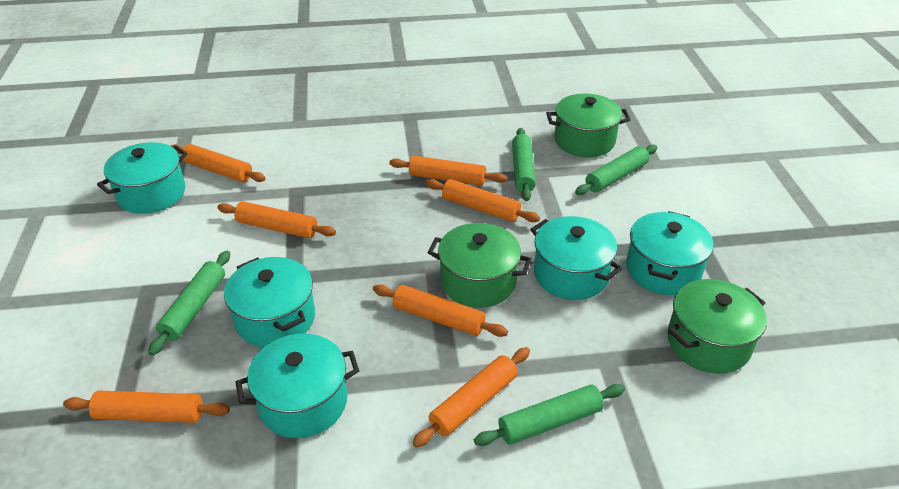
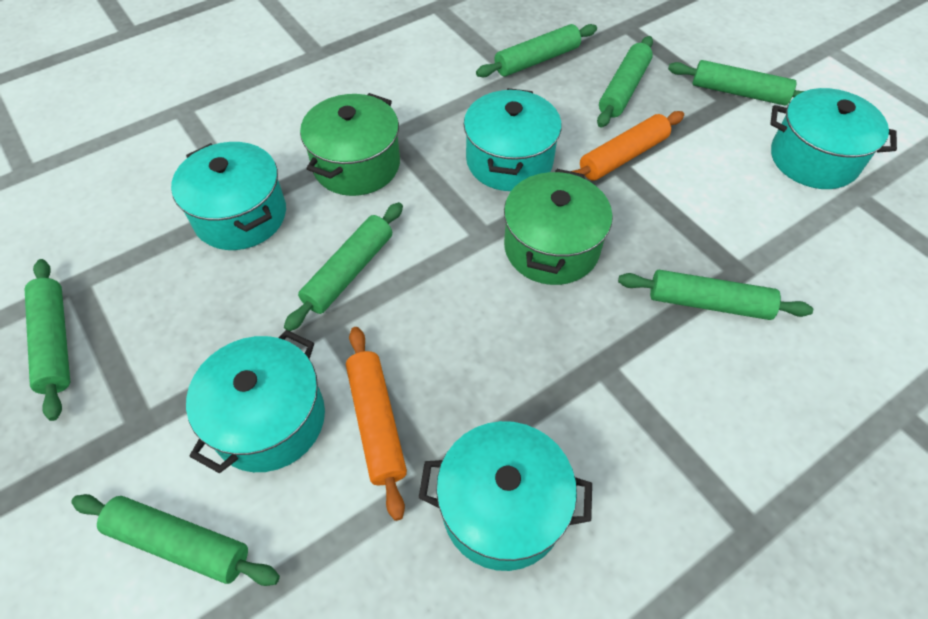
green pot: [427,223,532,308] [546,94,630,157] [667,279,767,374] = 3 -> [300,93,400,196] [504,169,613,285] = 2
green rolling pin: [148,251,230,356] [474,384,625,446] [512,128,536,201] [575,145,657,195] = 4 -> [25,259,70,421] [71,494,280,586] [284,202,403,331] [476,24,597,77] [597,36,653,128] [618,270,813,320] [668,60,804,106] = 7
orange rolling pin: [63,391,230,423] [171,144,266,182] [217,201,336,238] [373,284,508,337] [389,156,507,186] [412,347,530,447] [426,179,540,222] = 7 -> [346,327,407,521] [571,111,684,181] = 2

